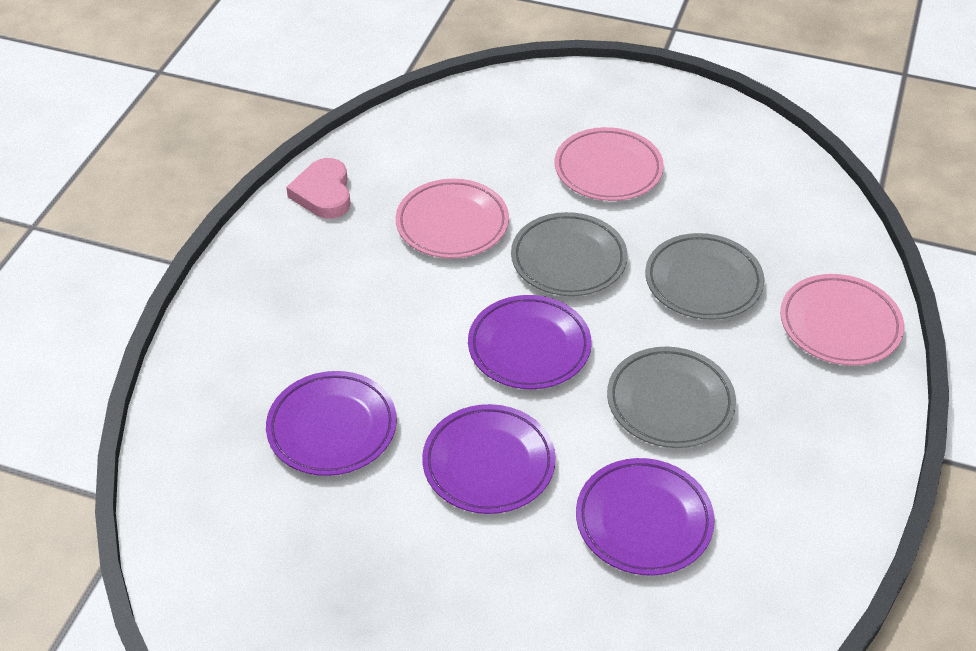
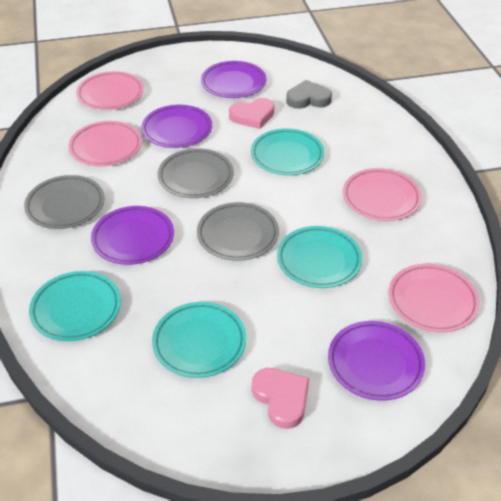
grey heart: none = 0 -> [286,80,332,109] = 1
pink heart: [286,158,351,219] = 1 -> [229,98,274,129] [252,368,309,429] = 2
pink plate: [396,179,509,258] [555,127,664,201] [780,274,904,366] = 3 -> [68,121,142,166] [76,71,144,110] [343,168,422,221] [388,264,480,333] = 4
turquoise plate: none = 0 -> [29,271,121,341] [152,302,246,378] [251,128,324,175] [277,226,362,288] = 4

